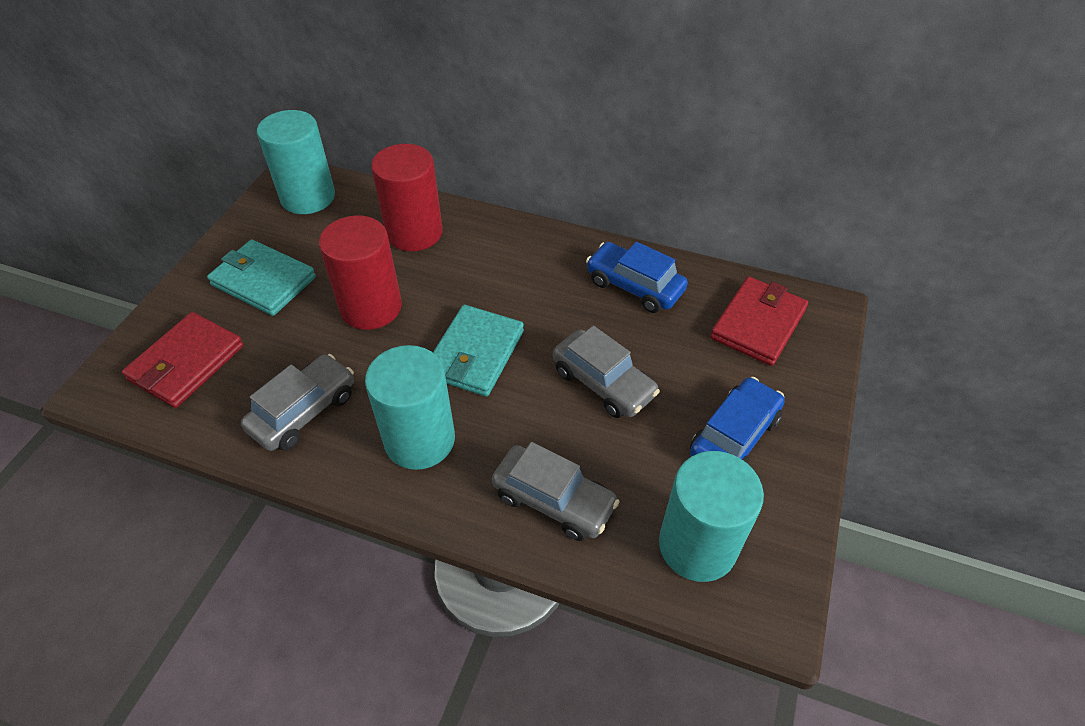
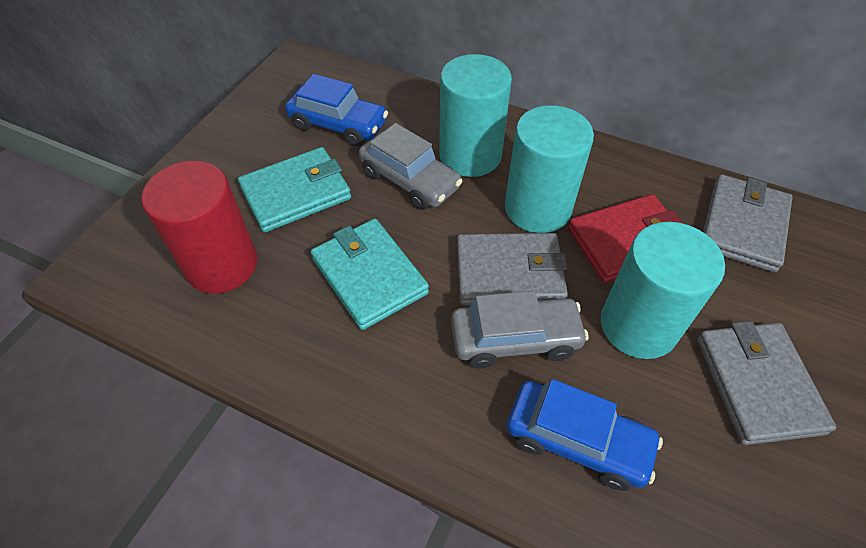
grey car: [241,354,354,451] [492,442,620,541] [553,326,660,418] = 3 -> [359,123,463,210] [451,291,589,368] = 2
grey wallet: none = 0 -> [457,233,568,305] [697,321,837,445] [703,174,792,272] = 3
red cylinder: [319,215,402,330] [371,144,443,251] = 2 -> [141,161,257,294] = 1
red wallet: [122,312,244,408] [710,276,808,366] = 2 -> [568,194,683,283] = 1

